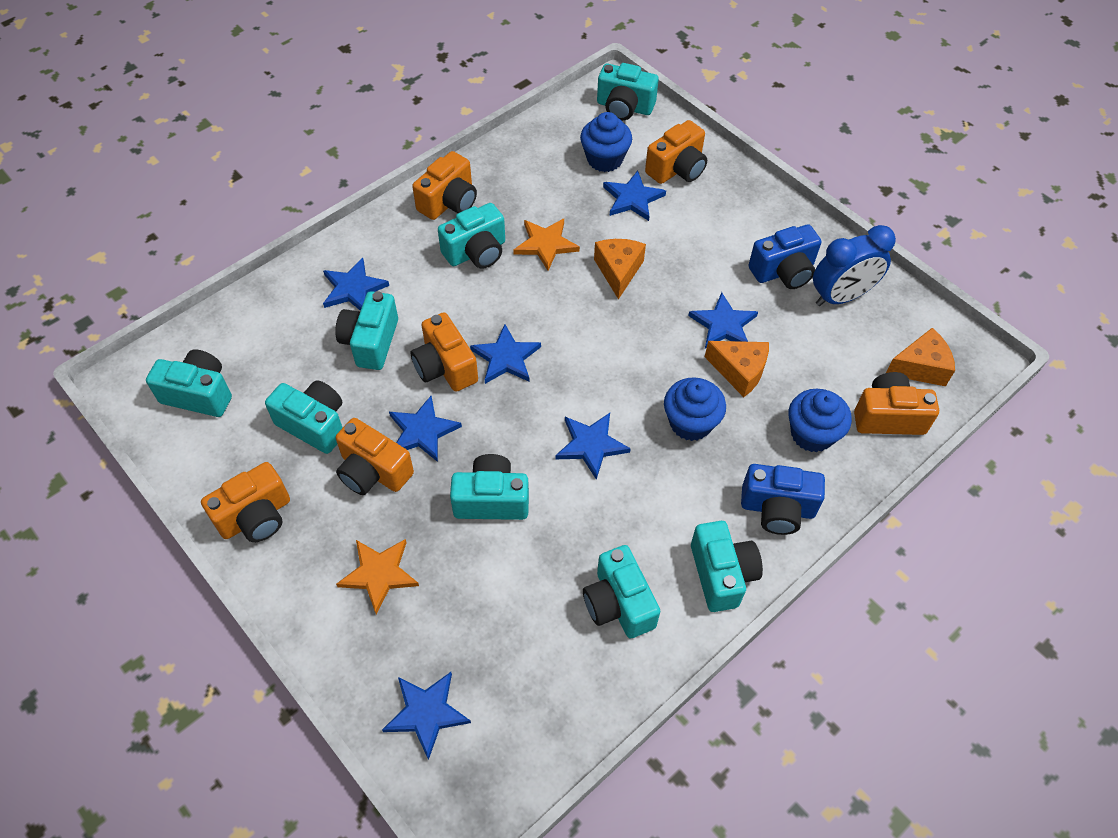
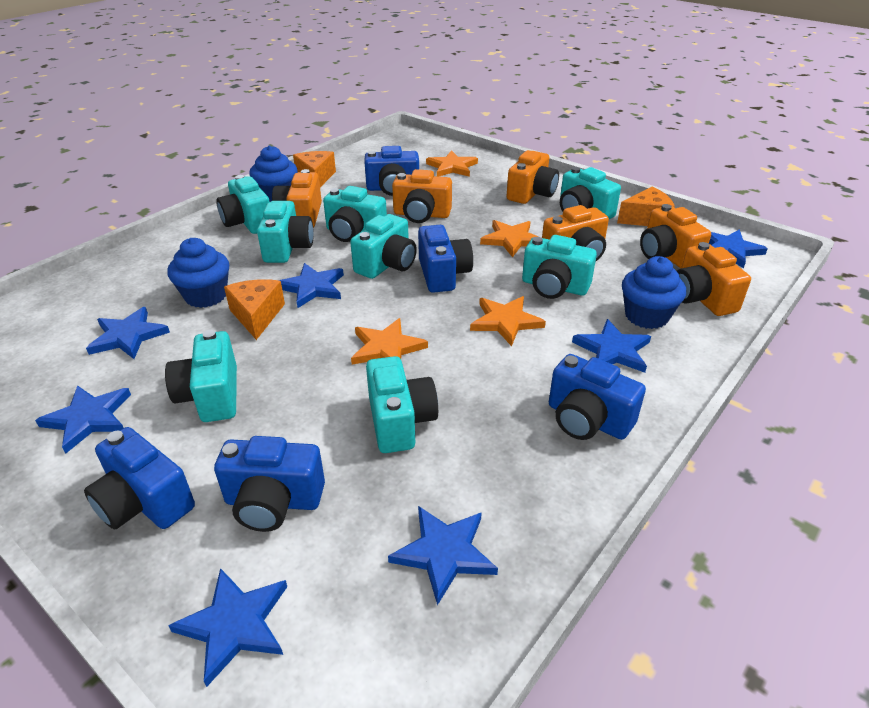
blue camera: [741,464,825,535] [749,224,821,289] = 2 -> [84,427,195,529] [214,436,325,532] [365,146,419,196] [418,225,473,293] [549,354,646,440] = 5
blue clock: [813,225,896,306] = 1 -> none = 0
orange star: [336,539,419,614] [513,219,580,271] = 2 -> [351,318,428,364] [426,150,478,177] [470,296,546,346] [480,220,539,257] = 4

